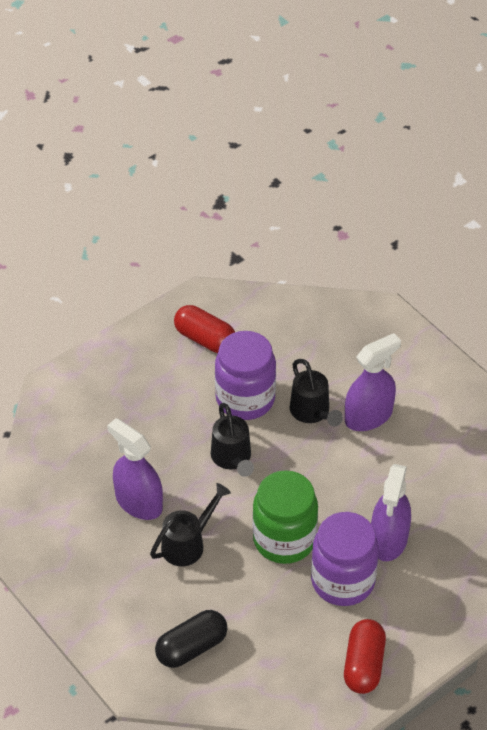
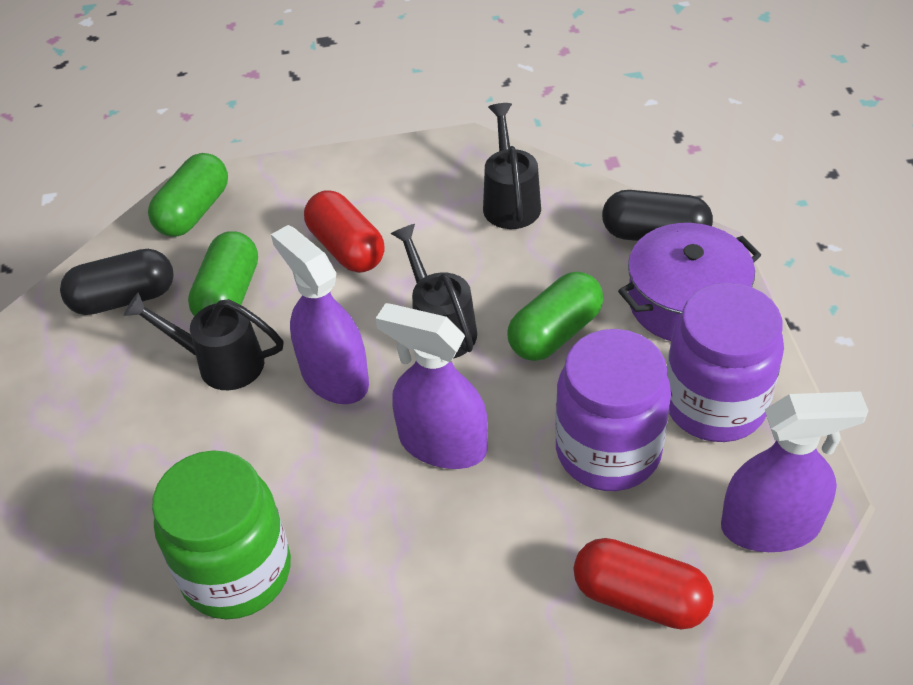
black capsule: [155,610,228,668] = 1 -> [60,249,174,315] [602,190,713,241] = 2
green capsule: none = 0 -> [148,153,228,237] [188,231,258,316] [507,272,603,361] = 3
purple pot: none = 0 -> [618,223,761,341] = 1

